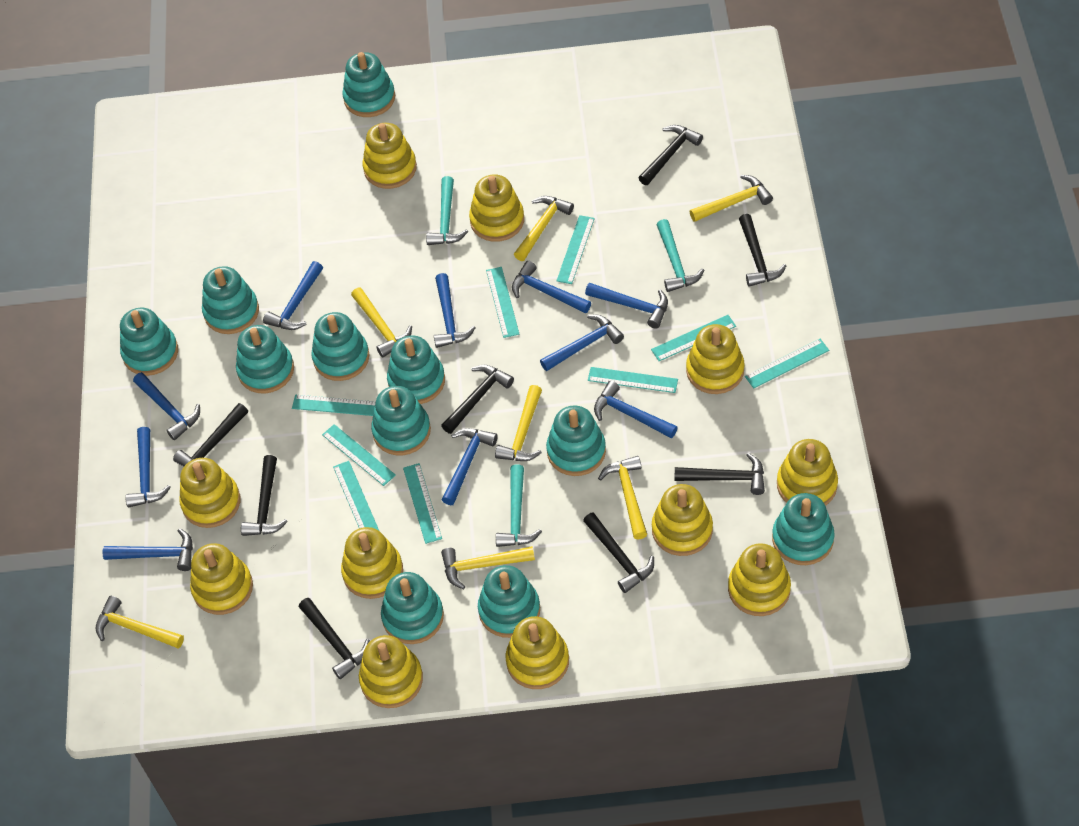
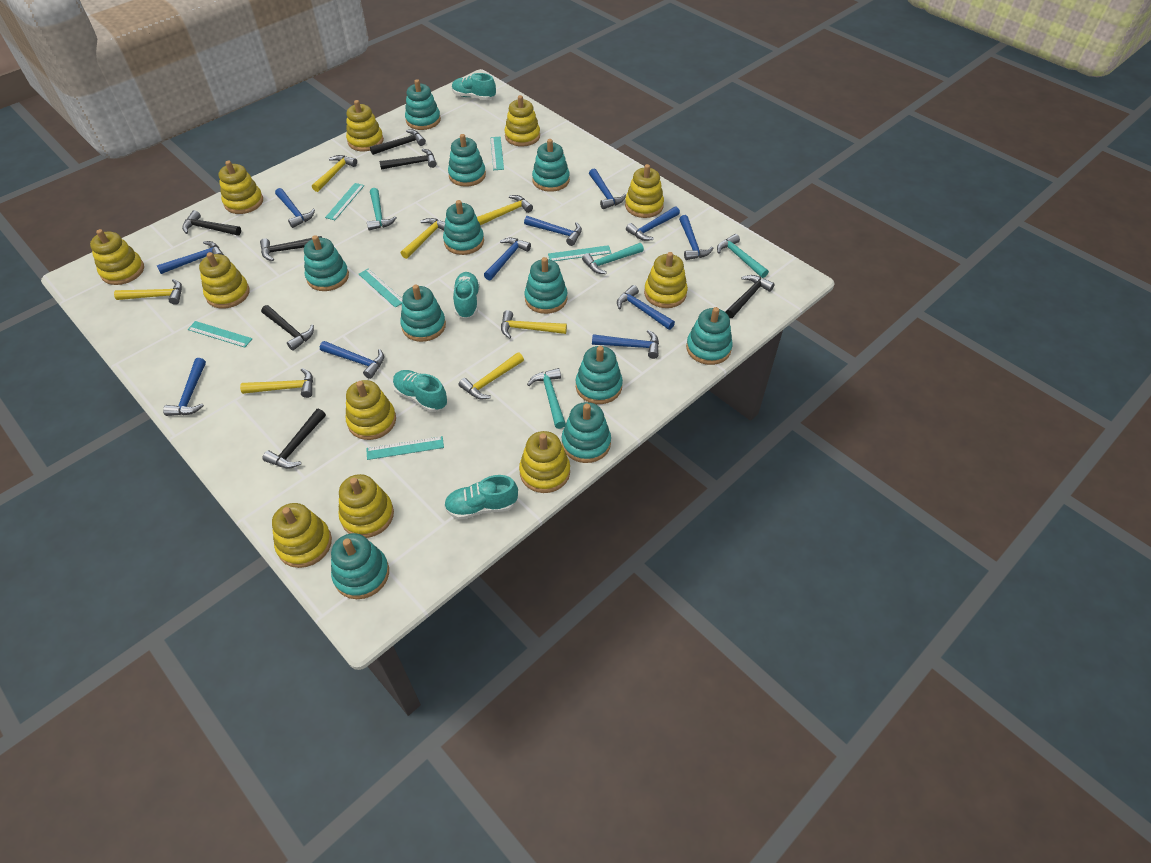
black hammer: [173,403,248,466] [241,455,288,536] [299,598,370,679] [441,365,514,434] [583,512,654,593] [639,125,703,185] [675,453,765,495] [739,214,786,287] = 8 -> [182,210,241,236] [260,236,322,261] [261,305,314,351] [263,409,326,469] [370,130,426,155] [379,149,437,170] [726,275,775,318] = 7
blue hammer: [103,528,193,571] [125,427,171,507] [133,372,200,440] [263,261,323,330] [434,273,476,348] [441,428,498,505] [512,261,591,314] [540,315,624,371] [585,283,668,329] [594,381,678,438] = 10 -> [156,241,224,274] [163,358,206,416] [275,188,315,228] [320,341,384,379] [484,238,531,281] [524,216,582,246] [589,169,626,209] [592,330,659,359] [617,285,675,330] [626,207,680,241] [679,215,713,260] = 11
turquoise hammer: [426,176,468,245] [496,464,542,547] [657,219,704,292] = 3 -> [367,188,397,231] [527,368,566,429] [582,243,644,274] [717,234,769,278] = 4
turquoise ruler: [292,395,376,416] [322,424,396,486] [333,461,379,531] [403,463,442,544] [486,267,519,338] [556,215,595,284] [588,367,678,393] [651,315,736,361] [745,339,829,389] = 9 -> [188,321,252,347] [325,183,364,220] [359,268,403,308] [366,436,444,460] [490,137,504,170] [548,245,611,261] = 6
turquoise shoe: none = 0 -> [393,370,447,412] [444,475,518,519] [452,73,496,100] [453,272,480,319] = 4

